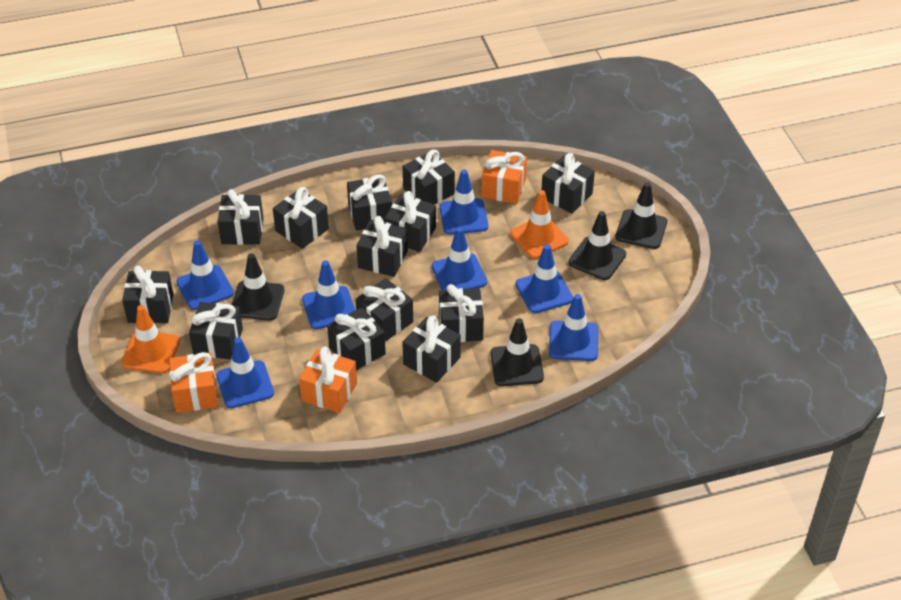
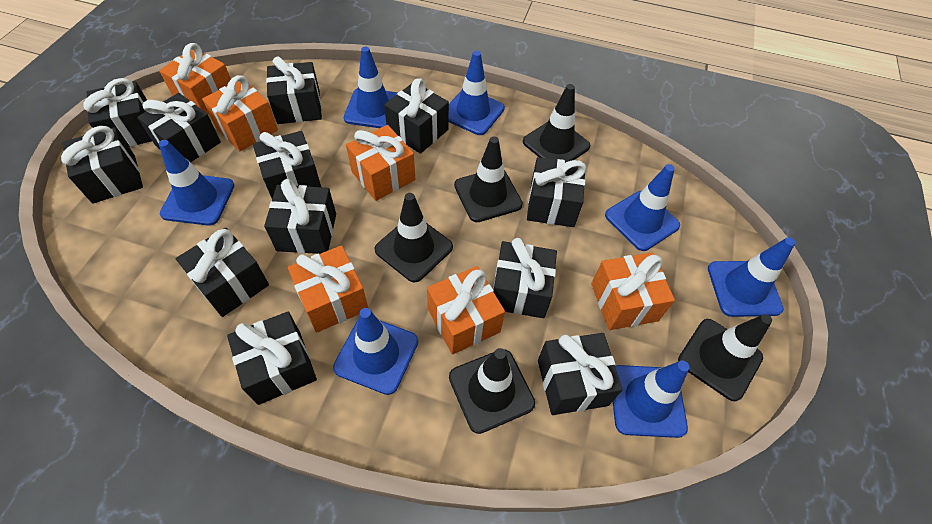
black gift: [122,265,173,323] [189,302,243,360] [218,189,263,245] [273,187,329,249] [327,307,386,370] [347,174,392,231] [355,278,413,342] [356,216,408,277] [384,191,436,252] [402,316,461,383] [403,150,455,204] [439,284,484,342] [541,153,595,214] = 13 -> [61,126,143,204] [83,78,152,147] [137,93,221,163] [176,228,269,317] [227,312,317,405] [253,131,321,199] [264,179,336,254] [266,57,322,124] [384,78,449,154] [493,238,557,318] [527,157,586,227] [538,333,623,415] = 12
black traffic cone: [232,253,284,321] [490,318,544,386] [568,211,626,280] [616,182,667,249] = 4 -> [374,193,453,282] [449,348,535,434] [454,137,523,222] [523,84,590,161] [678,314,772,401] = 5
orange gift: [169,352,219,413] [299,347,357,413] [481,150,527,204] = 3 -> [159,43,231,115] [202,75,278,151] [288,245,369,333] [346,125,415,201] [427,266,505,355] [591,253,675,330] = 6
orange traffic cone: [121,305,180,373] [510,190,569,259] = 2 -> none = 0

